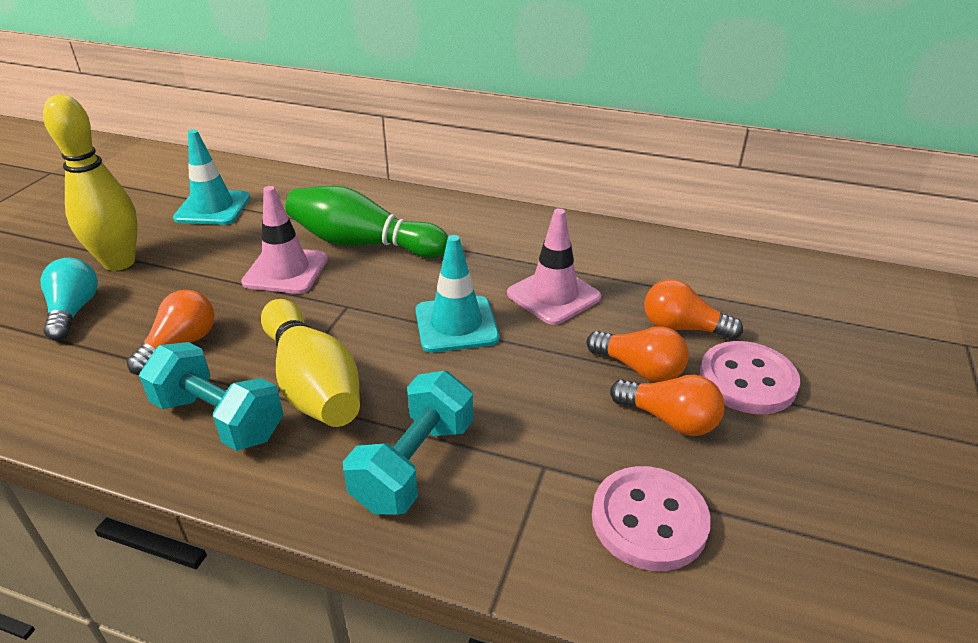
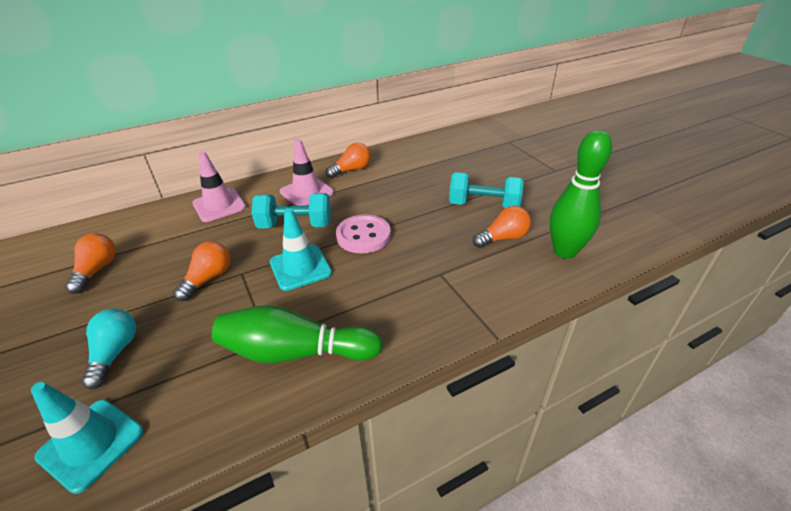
green bowling pin: [285,186,448,258] = 1 -> [212,305,383,363] [550,130,612,259] = 2
pink button: [592,466,711,571] [700,341,800,414] = 2 -> [336,214,391,253] = 1
yellow bowling pin: [43,94,138,271] [261,299,360,427] = 2 -> none = 0

